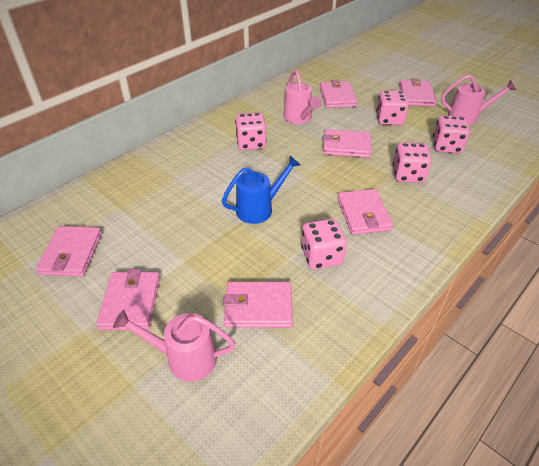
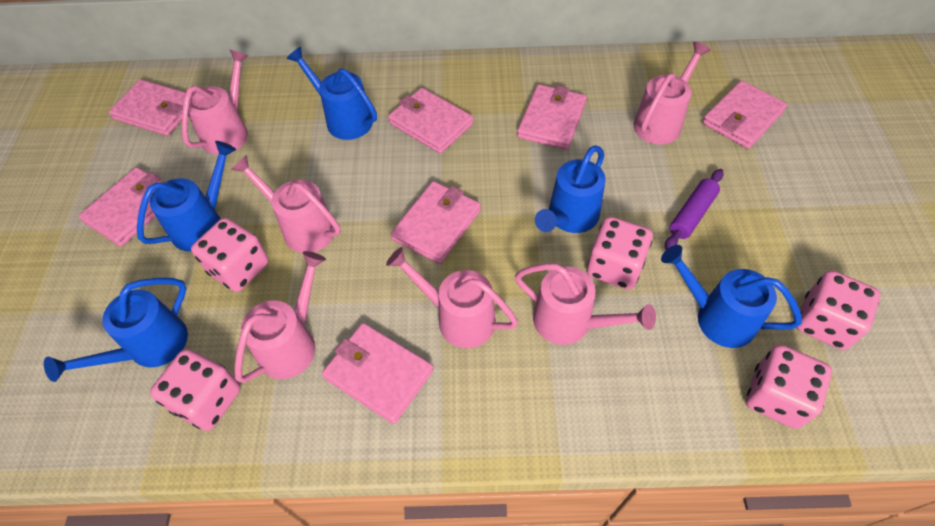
blue watering can: [222,156,300,224] = 1 -> [44,278,188,382] [137,141,236,251] [287,47,377,140] [535,145,606,233] [661,245,802,348] = 5
pink watering can: [113,310,235,382] [283,70,322,124] [441,74,516,125] = 3 -> [182,50,249,155] [231,155,341,253] [234,251,326,383] [386,247,518,348] [515,263,656,345] [633,42,711,144] = 6
purple rolling pin: none = 0 -> [665,169,724,250] = 1

